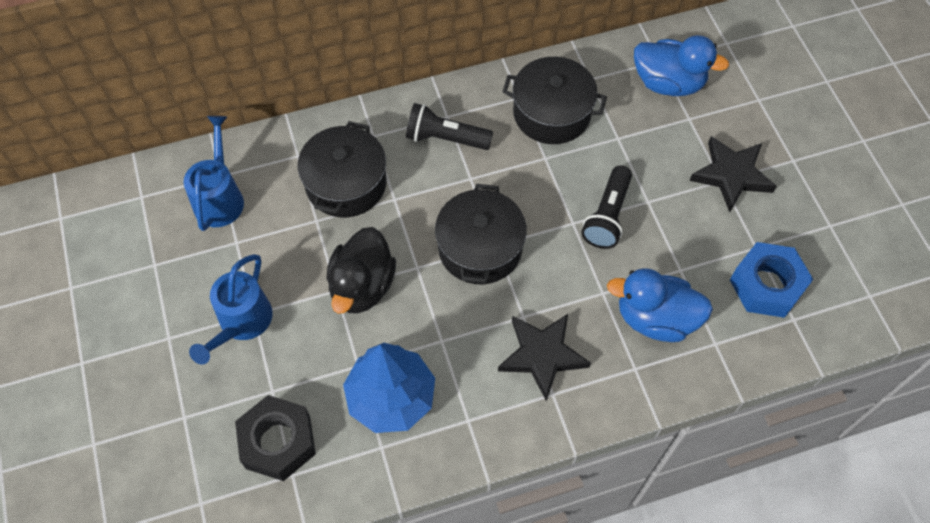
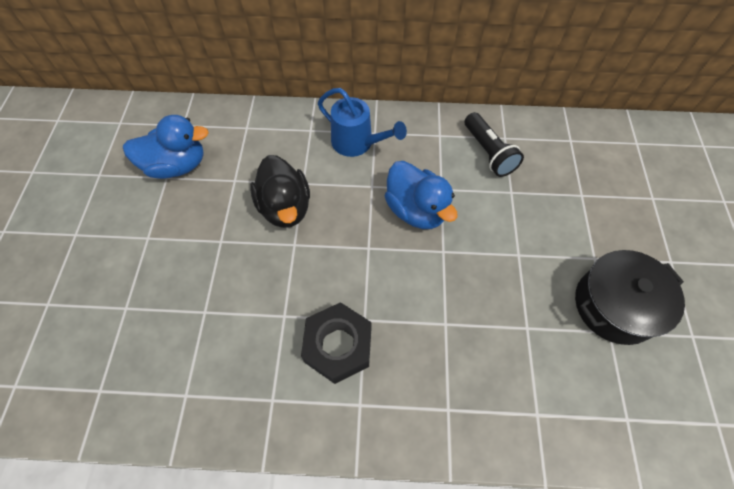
black flashlight: [406,103,493,150] [581,165,632,249] = 2 -> [465,112,524,177] = 1
black pot: [298,121,386,218] [435,184,527,284] [502,57,607,144] = 3 -> [575,250,685,345] = 1
black star: [498,314,591,401] [689,136,777,212] = 2 -> none = 0
blue nut: [730,242,813,318] = 1 -> none = 0
blue tree: [343,343,435,433] = 1 -> none = 0
blue watering can: [183,116,244,231] [189,254,273,364] = 2 -> [318,88,407,157] = 1

